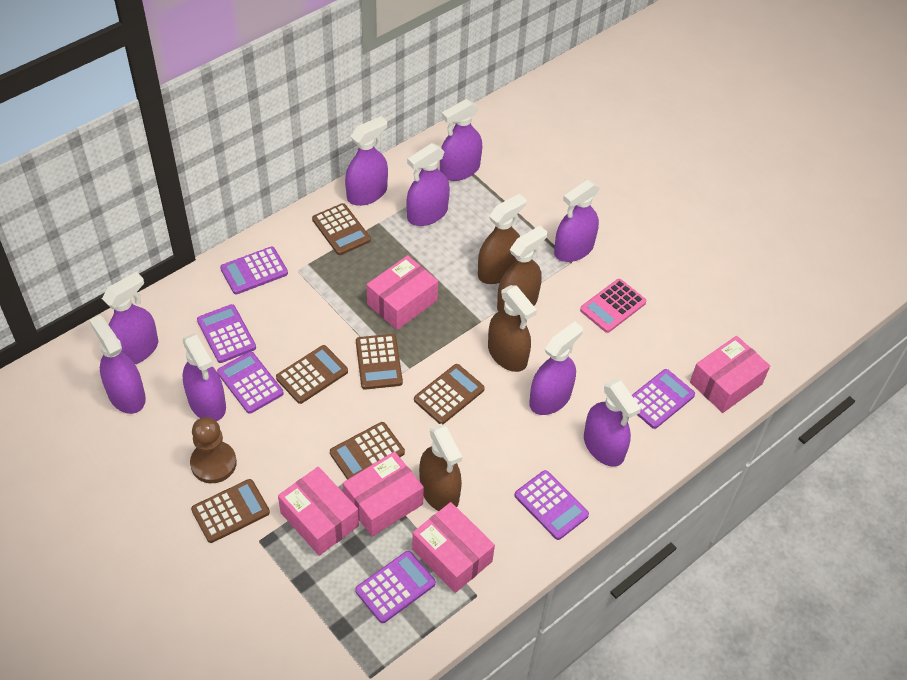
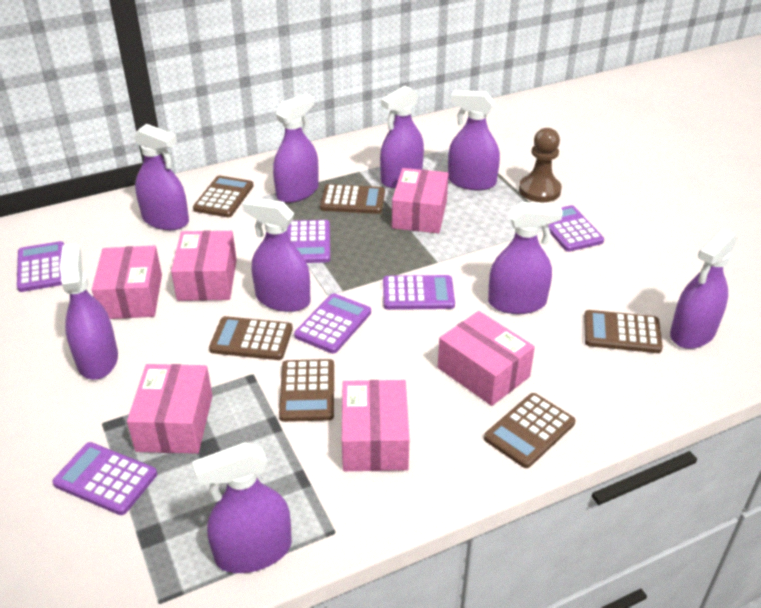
brown spray bottle: [419,424,462,511] [478,194,527,284] [488,285,537,372] [497,226,547,312] = 4 -> none = 0
pink box: [278,467,359,556] [343,451,424,537] [367,255,438,330] [412,502,495,593] [690,336,770,413] = 5 -> [92,245,162,319] [127,364,213,454] [171,231,237,301] [342,380,410,471] [392,168,449,233] [438,311,535,406] = 6
pink calculator: [580,279,646,333] = 1 -> none = 0

